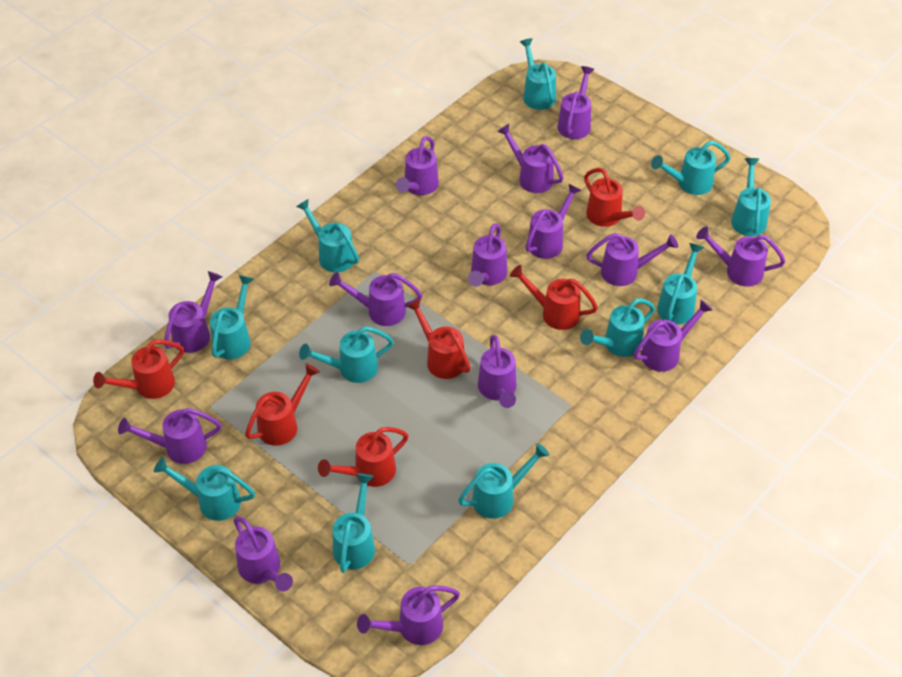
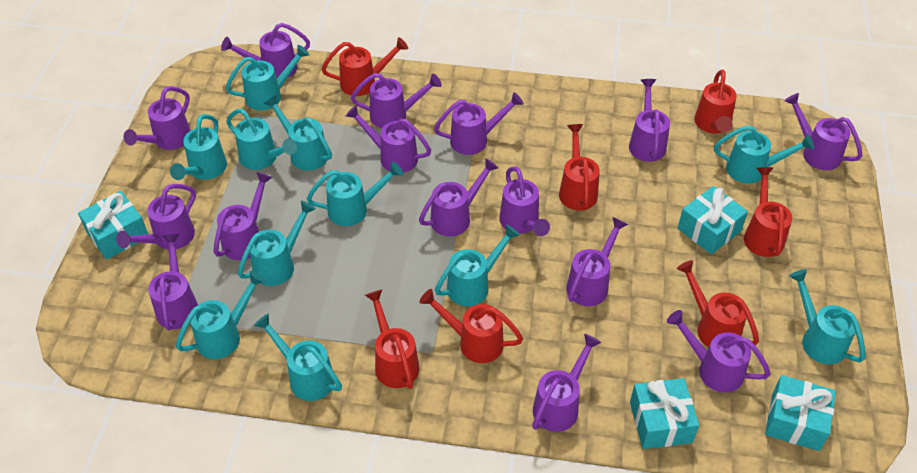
purple watering can: [118,408,222,464] [164,271,222,353] [234,517,293,592] [329,272,423,326] [357,585,460,645] [396,136,439,195] [468,224,507,287] [478,335,516,408] [497,124,564,193] [525,183,582,259] [557,66,595,139] [586,233,678,286] [634,300,713,372] [696,227,785,287] = 14 -> [116,184,196,250] [123,86,191,150] [149,234,198,330] [213,172,273,260] [221,23,310,78] [345,105,431,173] [351,73,442,128] [419,158,499,236] [434,92,524,155] [499,166,550,236] [532,334,601,432] [566,217,629,306] [629,79,670,162] [667,310,771,393] [784,93,862,170] = 15
red watering can: [93,340,184,399] [245,364,320,446] [318,427,408,487] [406,299,471,379] [510,265,598,330] [584,168,645,227] = 6 -> [321,37,408,96] [365,290,419,389] [419,289,523,363] [559,124,600,210] [677,260,759,347] [694,70,737,133] [744,167,792,257] = 7
turquoise gift: none = 0 -> [78,191,148,259] [630,378,699,449] [678,186,748,254] [765,375,836,451] = 4

